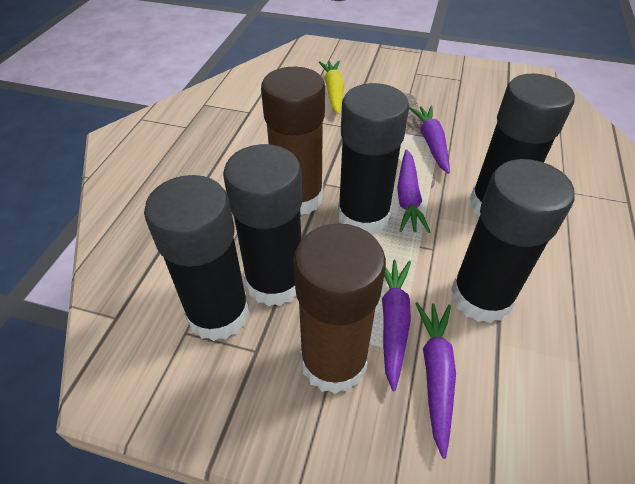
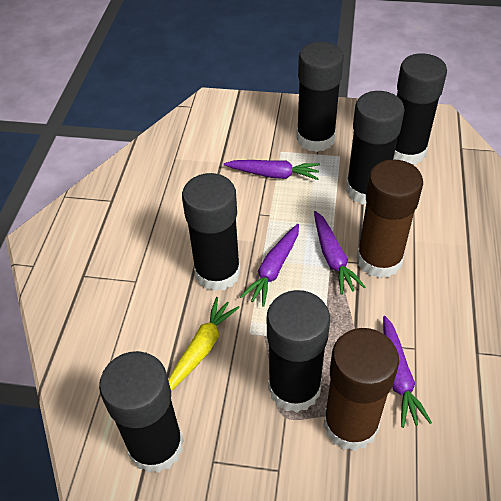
black glue stick: [144,175,250,341] [223,144,302,306] [338,83,409,235] [451,159,575,323] [470,73,575,216] = 5 -> [99,351,184,473] [182,173,241,291] [267,290,330,413] [296,42,344,152] [346,91,405,204] [393,54,447,164] = 6

